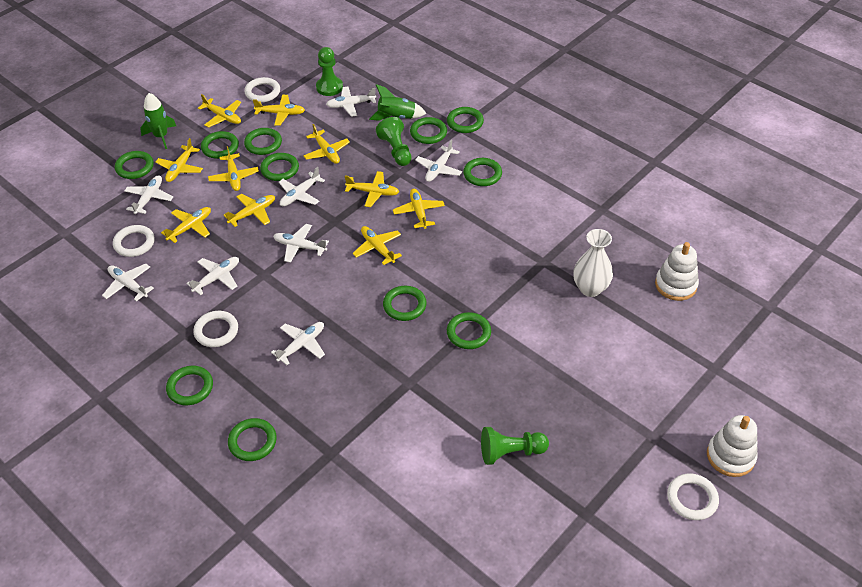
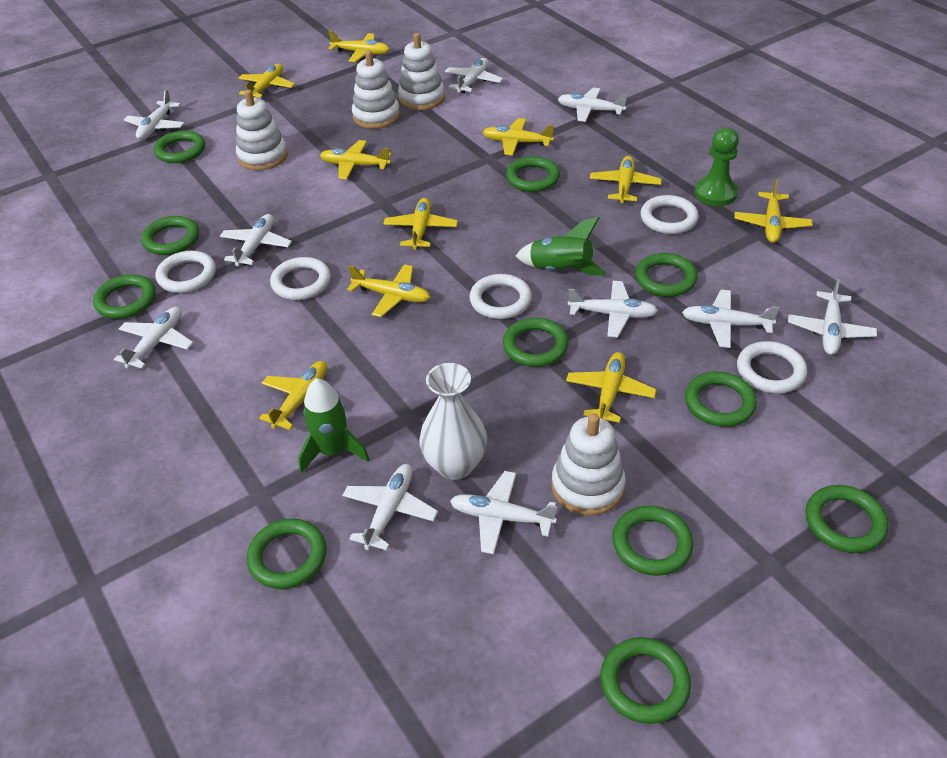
green pawn: [316,47,343,96] [376,117,412,166] [481,427,549,465] = 3 -> [694,127,739,206] = 1
white plane: [102,264,154,301] [124,175,173,214] [187,257,239,295] [271,322,325,365] [273,224,329,263] [279,167,325,206] [326,86,376,117] [415,139,462,182] = 8 -> [114,307,193,369] [124,89,185,140] [220,214,292,266] [342,464,438,551] [445,58,503,93] [450,471,557,554] [558,87,627,122] [568,281,658,338] [682,290,779,348] [788,278,877,355] = 10
white ring: [113,225,155,257] [193,311,238,347] [244,77,280,102] [667,473,719,520] = 4 -> [155,251,216,293] [270,257,331,300] [469,274,532,319] [640,195,699,234] [737,341,807,394] = 5
white stacking toy: [655,242,699,301] [707,415,757,477] = 2 -> [236,90,288,170] [352,50,400,129] [398,33,445,110] [552,413,626,516] = 4

